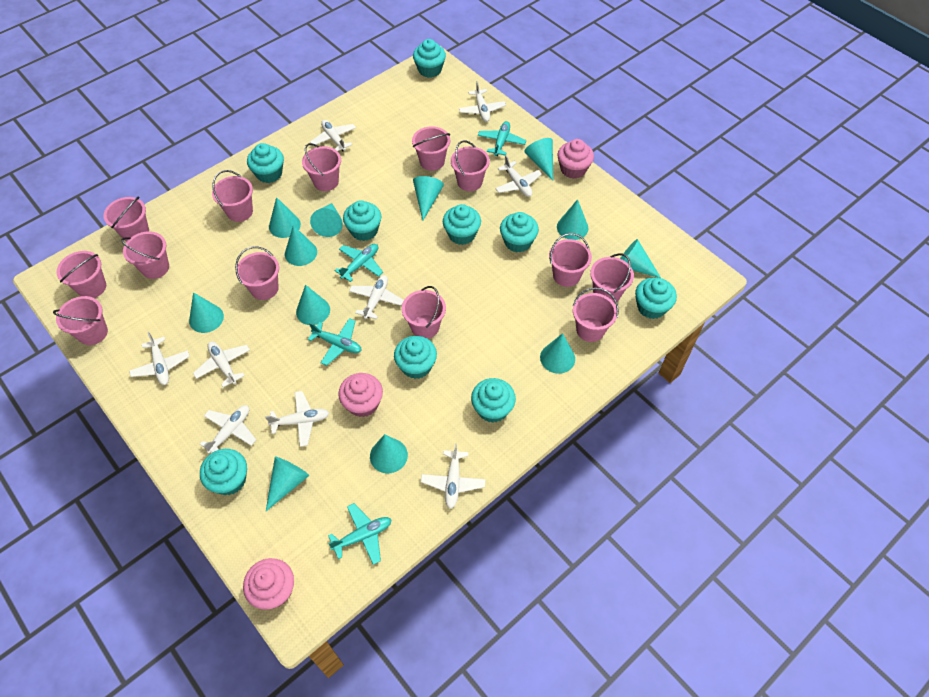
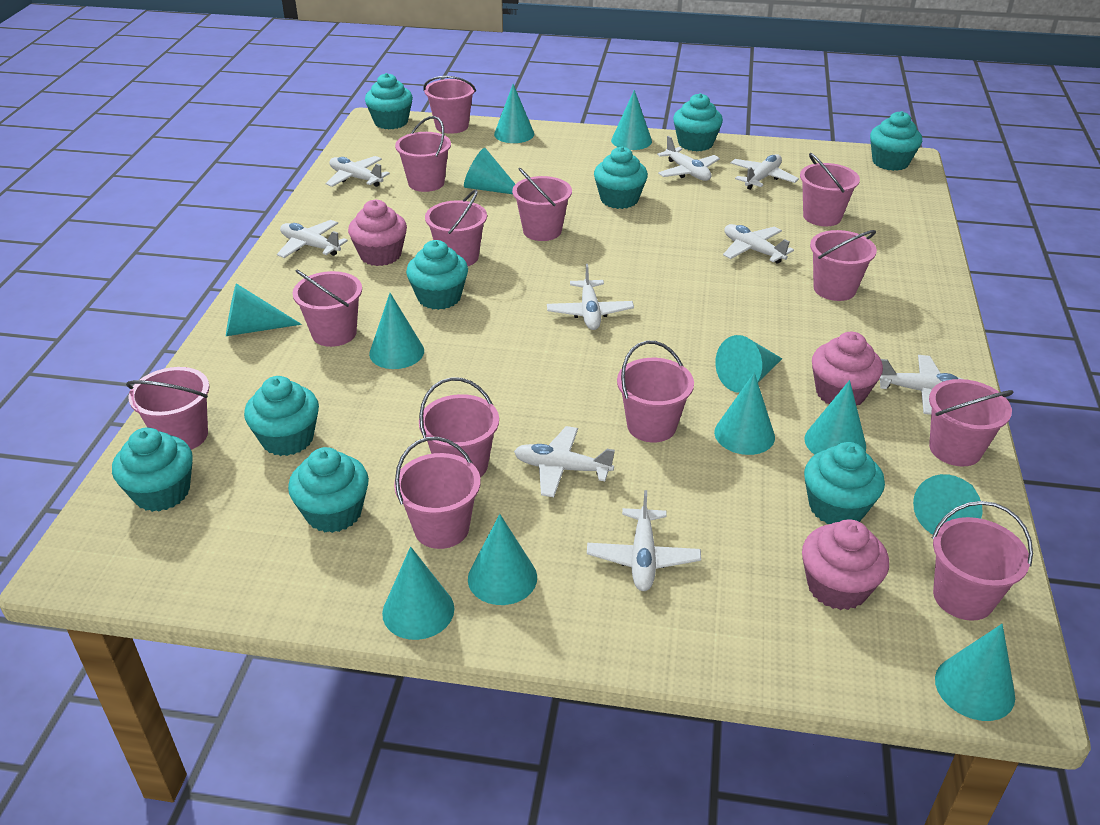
turquoise plane: [308,318,362,366] [328,503,392,565] [334,244,383,282] [478,121,526,156] = 4 -> none = 0

